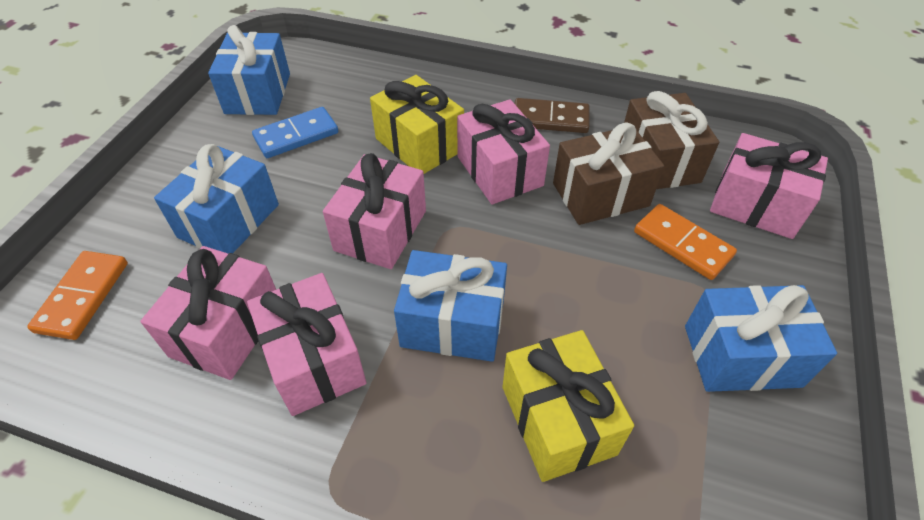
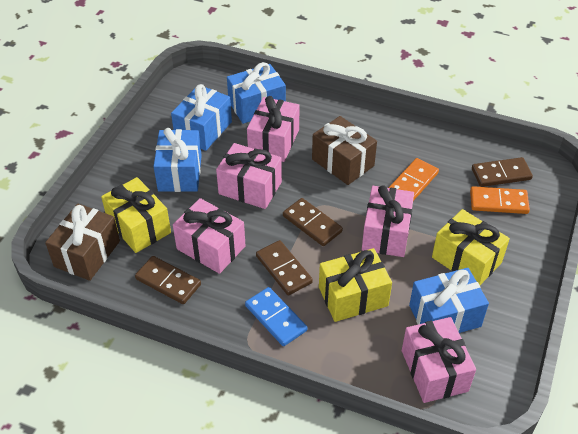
brown domino: [515,98,590,133] = 1 -> [135,256,201,304] [256,240,313,295] [283,198,343,246] [472,157,533,187] = 4
yellow gift: [370,75,464,174] [503,330,634,482] = 2 -> [101,177,171,253] [319,248,392,322] [432,209,510,285] = 3

